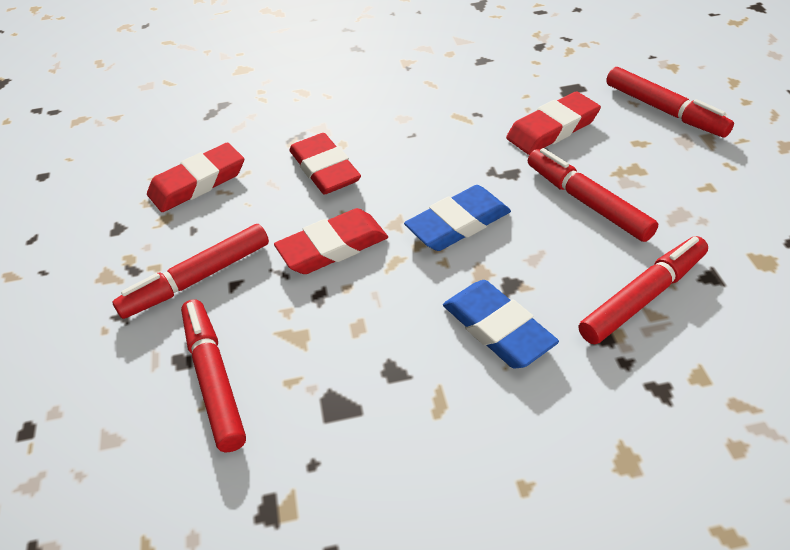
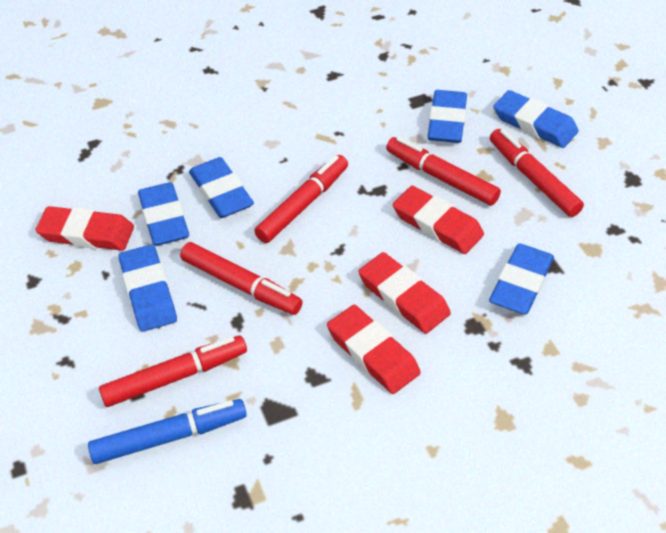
blue eraser: [404,185,511,251] [443,280,559,369] = 2 -> [119,244,177,332] [138,182,189,246] [189,157,254,218] [428,90,467,143] [489,243,554,315] [493,90,579,148] = 6
blue marker: none = 0 -> [88,399,247,464] = 1

